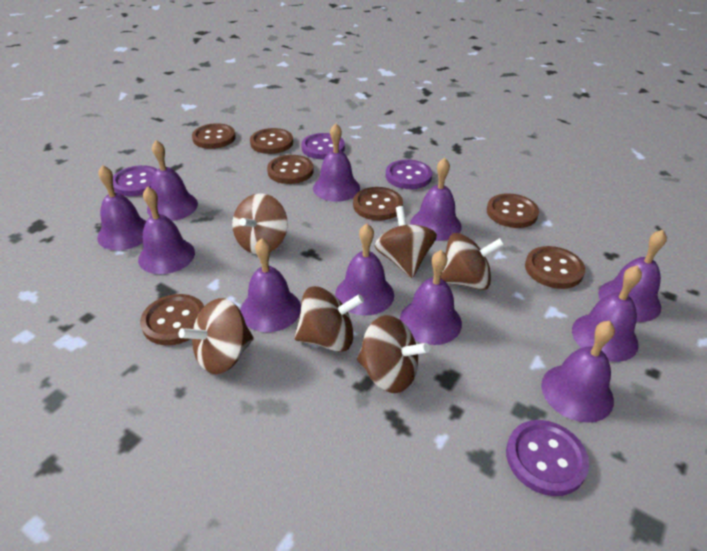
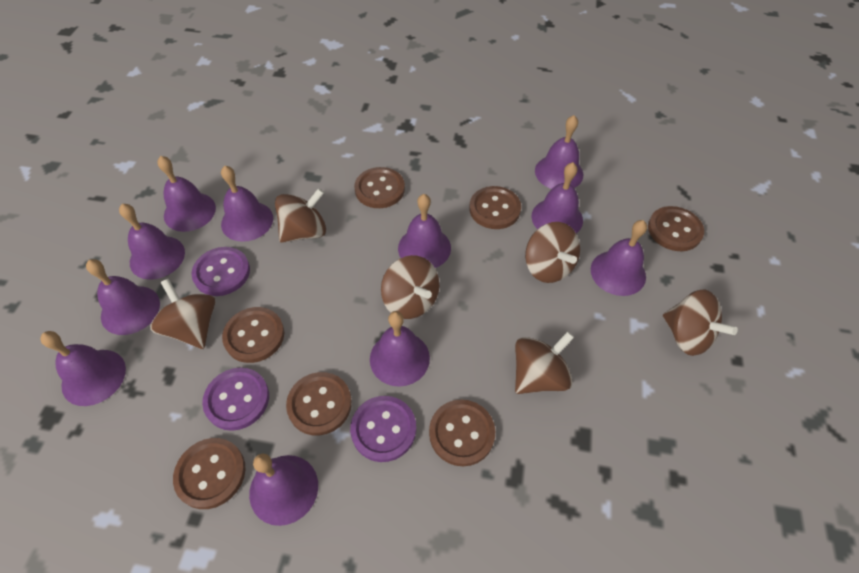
purple button: [113,165,157,196] [301,133,345,159] [386,159,432,189] [506,420,589,496] = 4 -> [191,247,250,296] [202,368,269,431] [350,396,416,462] = 3

